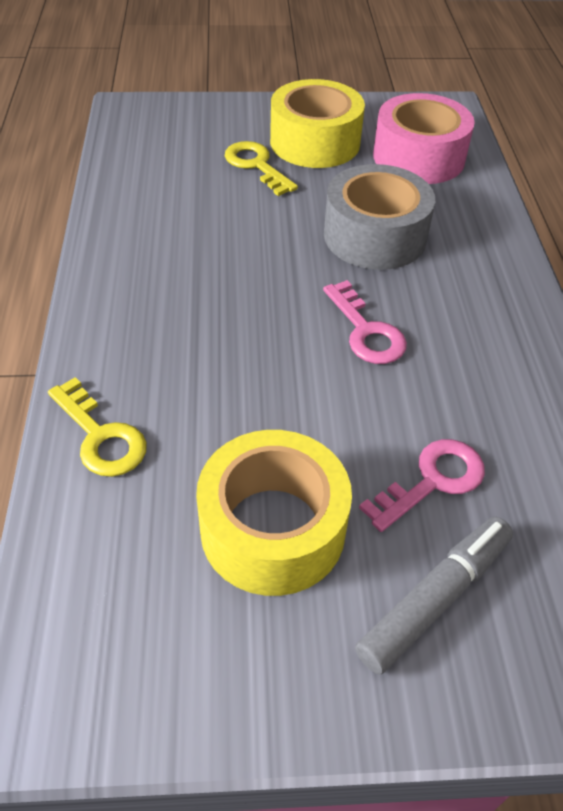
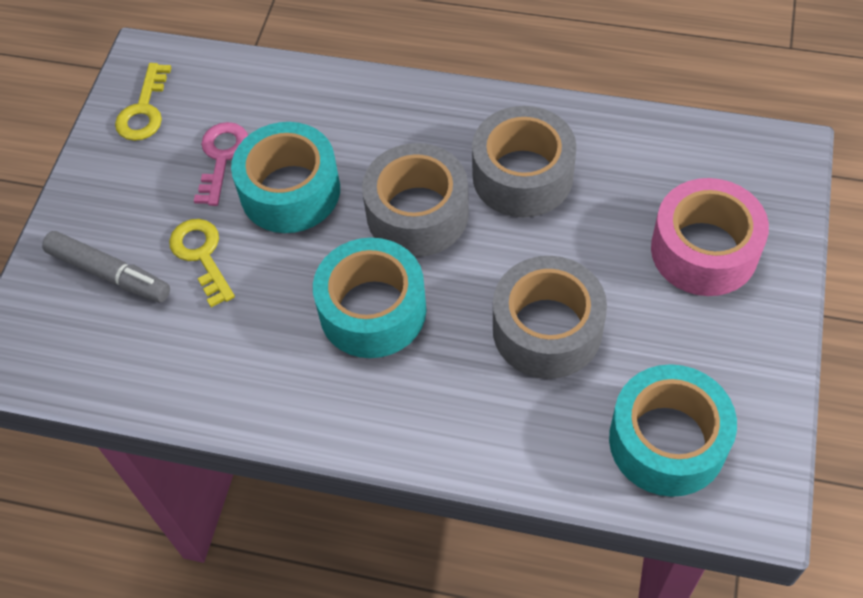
grey tape: [324,164,435,270] = 1 -> [362,143,469,257] [472,106,577,217] [493,256,607,379] = 3
pink key: [323,280,407,364] [359,439,485,532] = 2 -> [194,122,248,206] = 1
turquoise tape: none = 0 -> [231,122,340,233] [313,238,427,358] [609,364,737,497] = 3
yellow tape: [196,430,352,596] [270,79,365,168] = 2 -> none = 0

